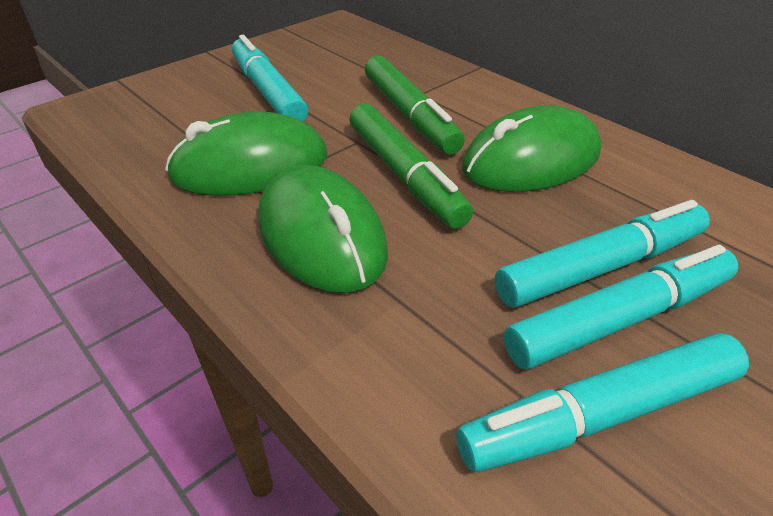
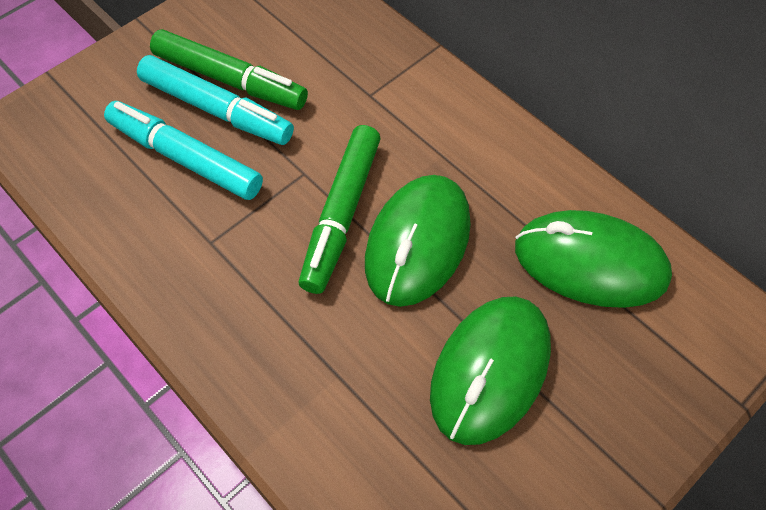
turquoise marker: [232,35,308,122] [456,333,749,472] [495,200,710,308] [504,245,738,369] = 4 -> [104,101,263,200] [137,55,294,145] = 2

